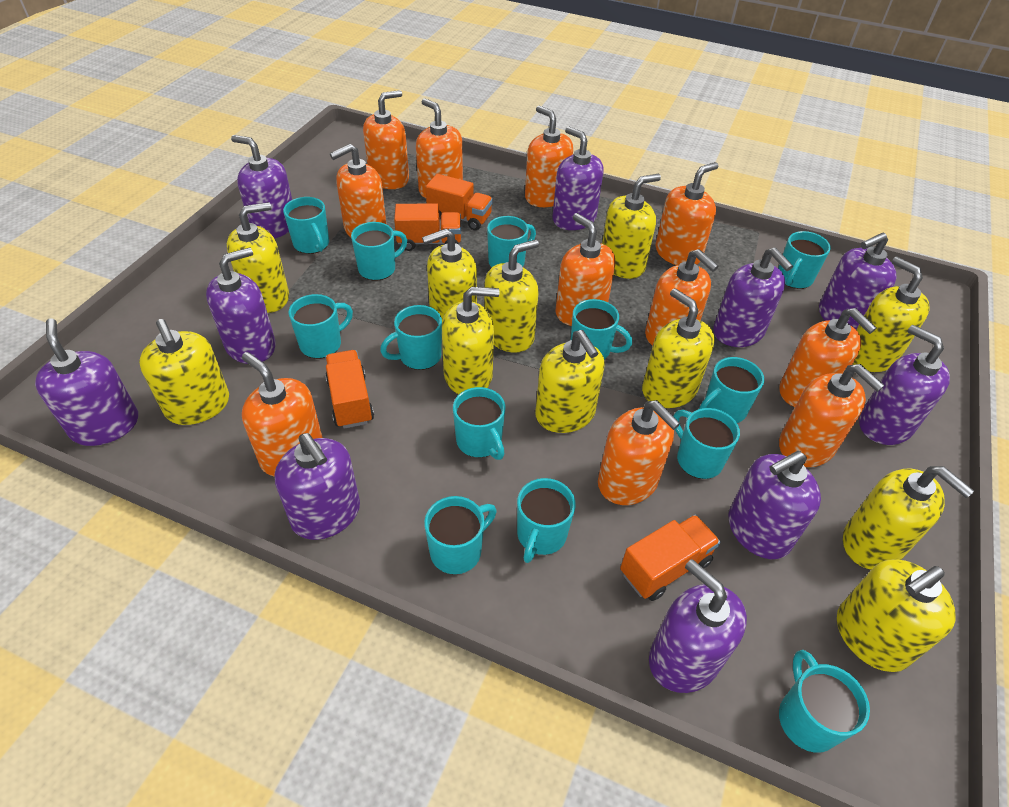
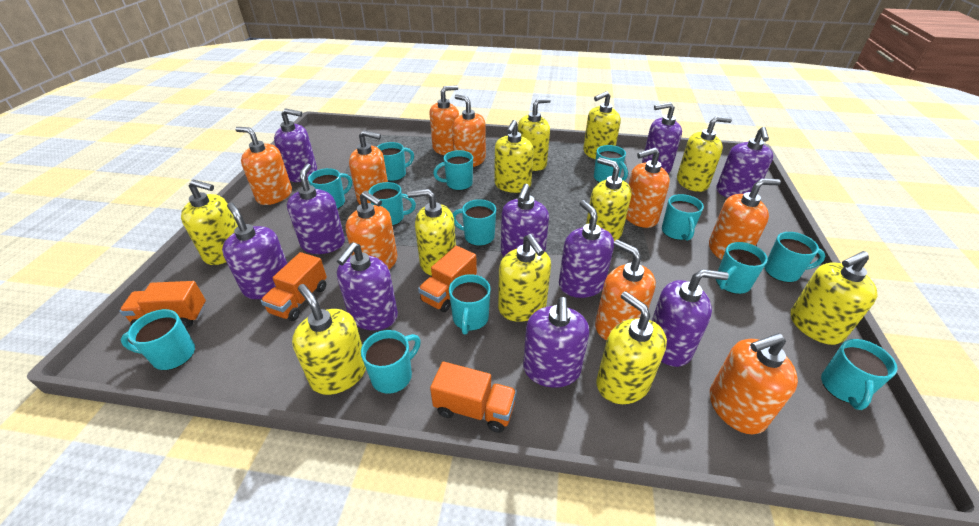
orange soap dispenser: [242,352,323,477] [330,144,386,237] [363,90,409,189] [416,98,463,198] [525,106,573,207] [556,213,615,326] [598,400,680,505] [645,249,719,346] [656,162,718,265] [779,308,877,407] [779,364,885,467] = 11 -> [235,127,292,205] [345,191,397,269] [349,130,388,204] [429,85,459,155] [452,94,486,167] [595,240,656,340] [626,148,670,228] [709,178,781,260] [710,333,798,434] = 9

